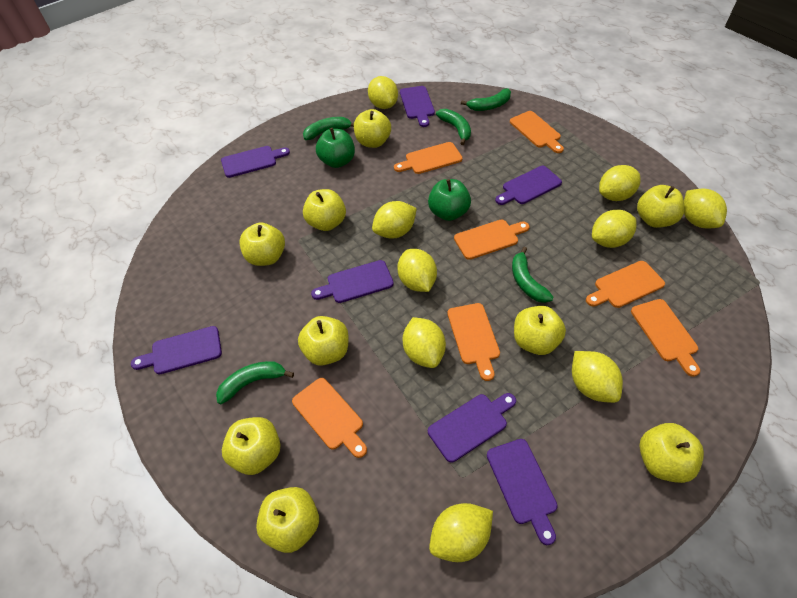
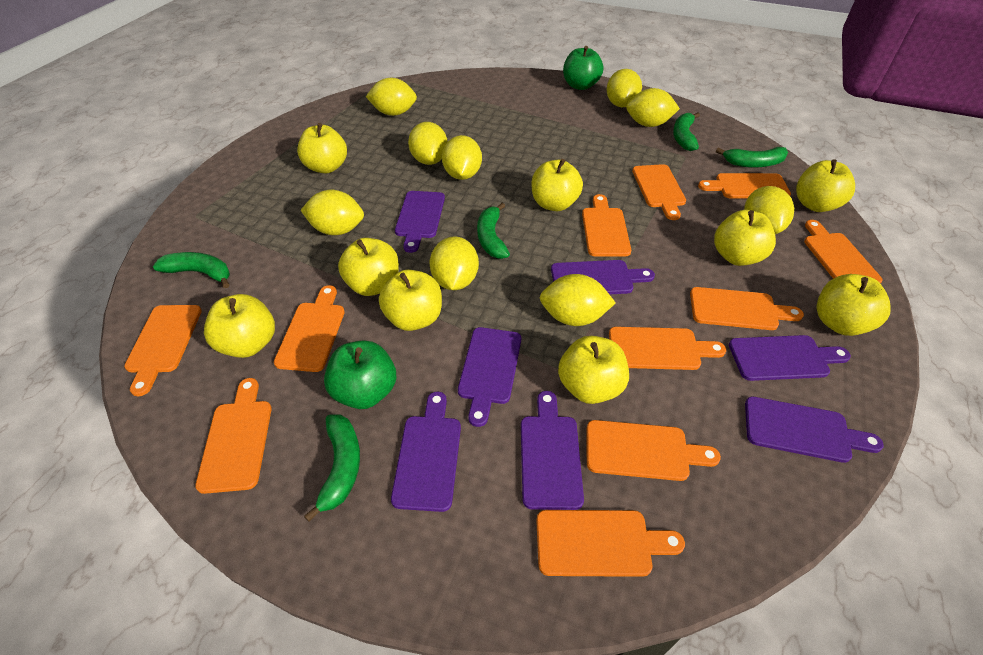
orange cutting board: [292,378,367,458] [394,142,462,174] [447,303,500,381] [454,219,529,260] [510,111,564,153] [586,261,665,308] [631,299,700,377] = 7 -> [124,305,202,396] [195,378,272,494] [274,285,345,372] [536,510,685,577] [582,194,631,257] [587,420,721,481] [609,327,726,370] [632,164,686,220] [690,287,804,330] [698,173,791,199] [804,220,882,283] = 11

